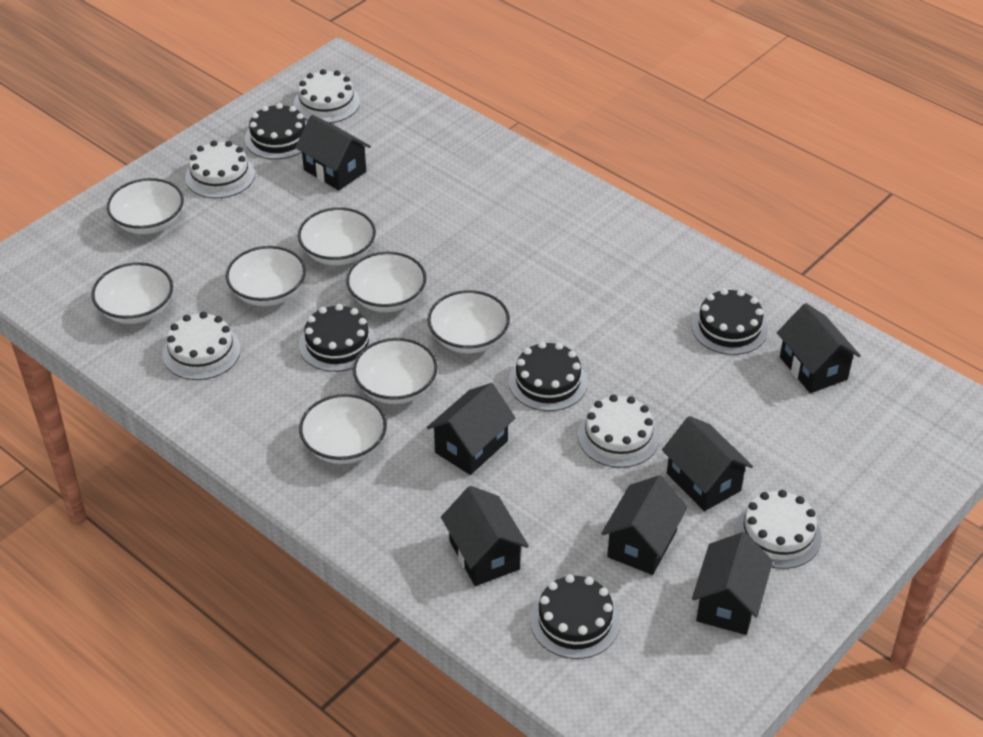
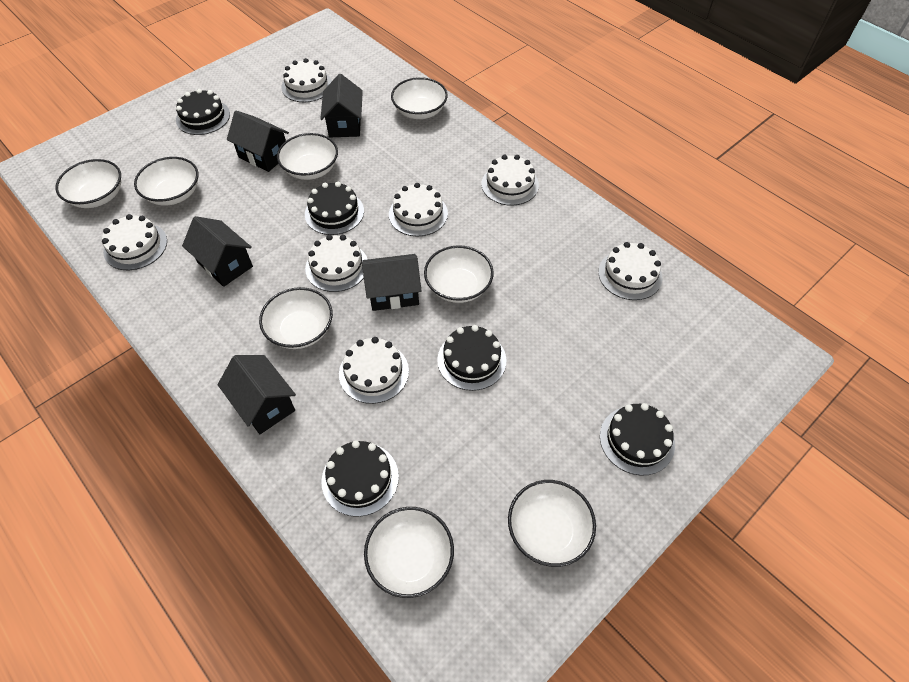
black house: [295,115,371,190] [427,383,516,475] [441,486,529,586] [601,475,688,575] [662,416,753,511] [692,532,773,635] [777,303,861,393] = 7 -> [182,216,253,287] [218,355,296,434] [227,111,289,172] [320,74,363,137] [362,254,422,311] = 5
white cake: [162,312,241,380] [185,141,255,198] [294,69,360,123] [578,395,659,468] [735,490,822,569] = 5 -> [102,214,167,270] [281,58,332,102] [305,235,368,292] [339,337,409,404] [389,183,448,237] [482,155,539,206] [598,242,663,300] = 7

